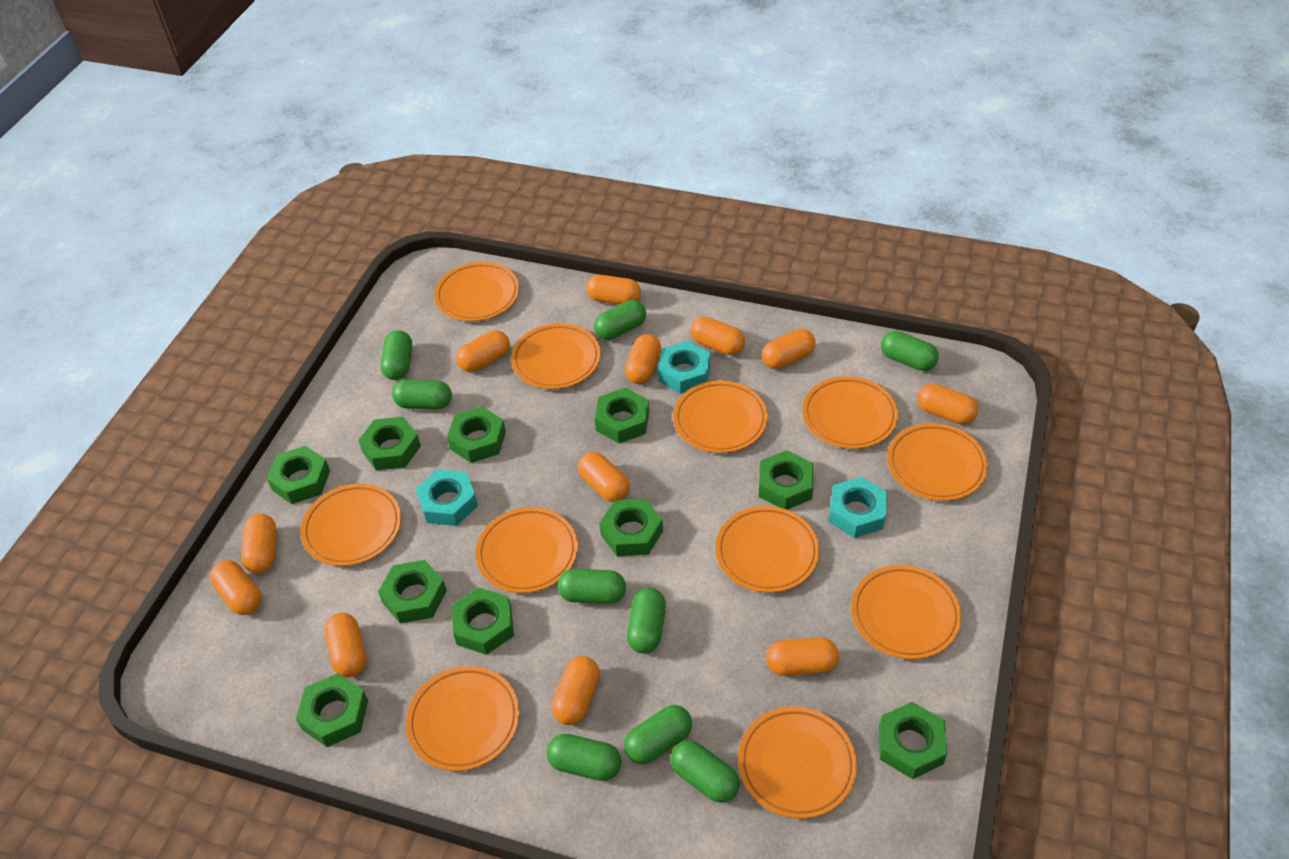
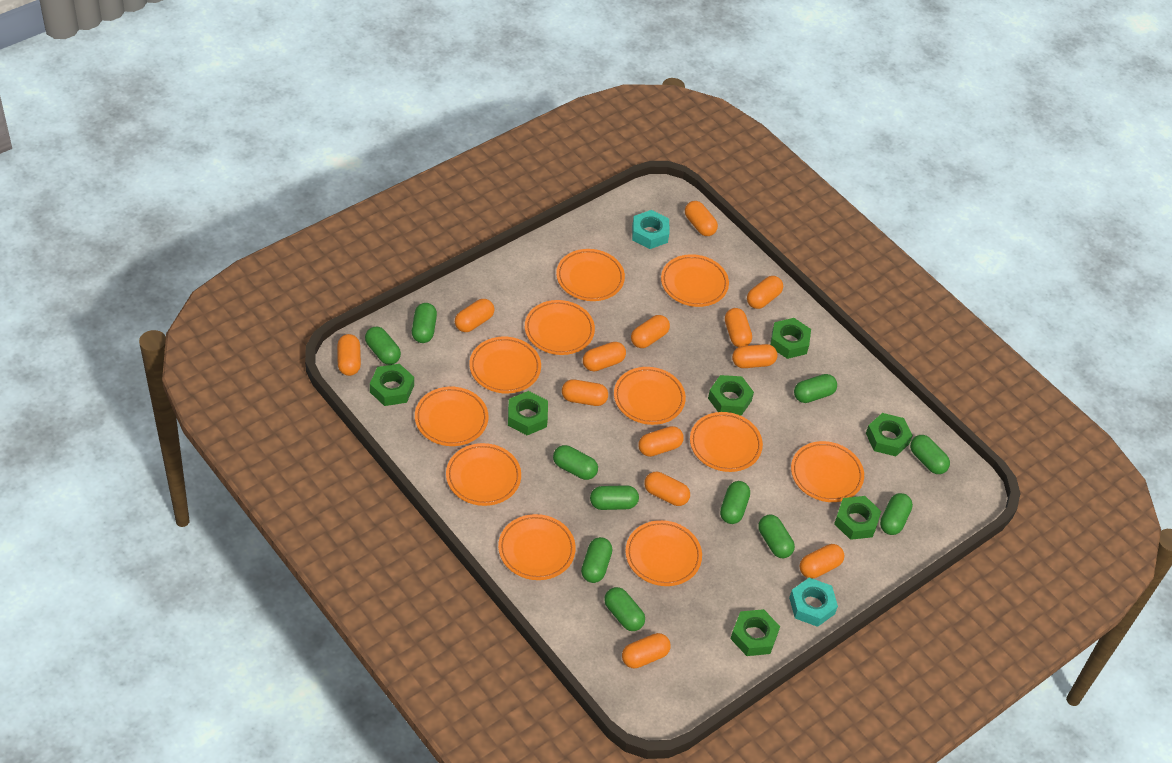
green capsule: [380,330,412,380] [392,379,452,410] [547,734,621,781] [558,569,626,604] [594,300,646,340] [624,705,692,764] [627,588,666,654] [670,740,740,803] [881,331,939,371] = 9 -> [365,327,401,365] [412,303,437,343] [553,445,598,480] [581,537,612,583] [590,485,639,510] [604,587,645,631] [720,481,750,524] [758,515,795,558] [794,374,837,403] [880,493,913,535] [910,435,950,474] = 11
green nut: [266,446,330,504] [296,673,368,747] [358,417,421,470] [378,560,447,624] [447,407,506,463] [452,587,514,655] [595,388,649,443] [599,499,663,556] [759,450,813,510] [879,702,947,779] = 10 -> [370,364,414,406] [508,391,548,435] [708,375,754,415] [731,609,780,656] [770,318,811,359] [834,496,881,540] [866,413,913,456] = 7
orange capsule: [210,560,261,615] [241,514,277,573] [324,613,366,677] [456,330,510,372] [552,656,600,725] [578,452,630,502] [586,275,641,305] [625,334,661,384] [691,317,745,355] [762,329,816,369] [766,637,839,676] [917,384,978,425] = 12 -> [337,334,361,376] [455,299,494,332] [562,379,608,406] [583,342,626,371] [622,633,671,668] [631,315,670,348] [638,426,684,457] [644,472,690,506] [685,201,718,236] [725,308,752,347] [732,344,777,368] [747,276,783,309] [800,544,844,579] = 13
turquoise nut: [416,469,478,526] [658,341,710,394] [829,477,888,538] = 3 -> [632,210,669,249] [789,578,838,627] = 2

